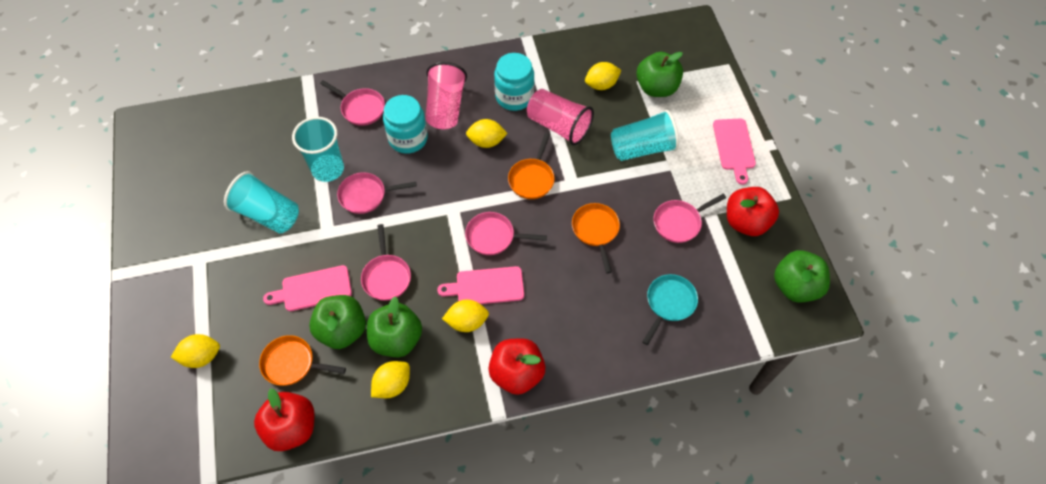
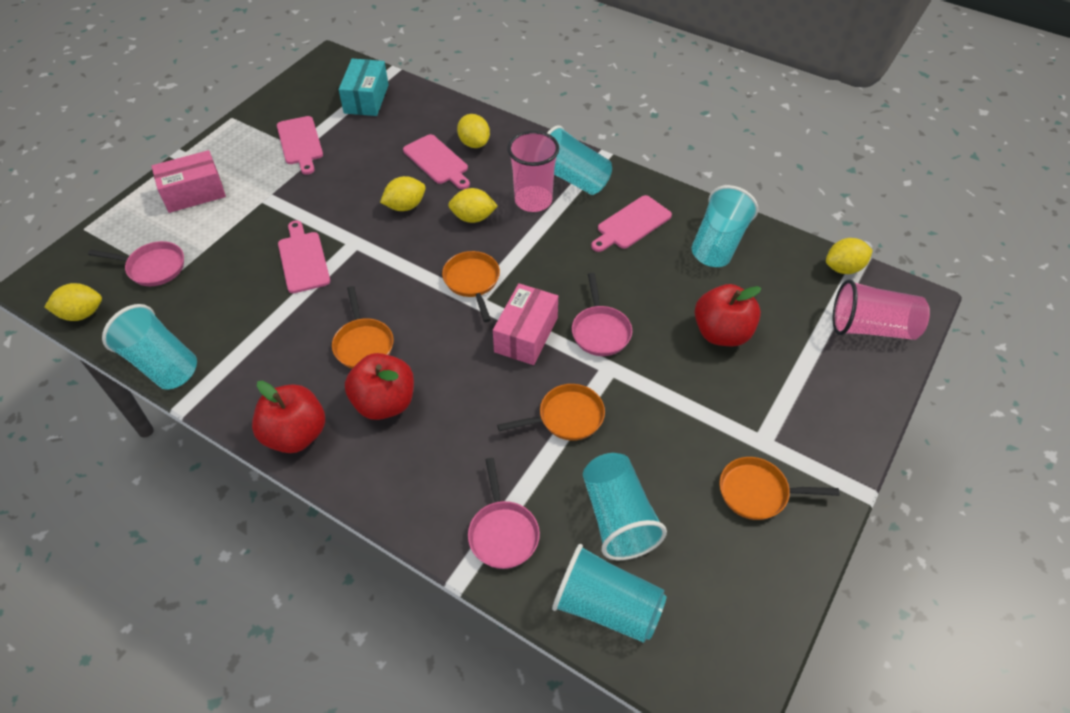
green apple: [309,295,366,349] [367,296,422,357] [636,52,683,97] [774,250,830,302] = 4 -> none = 0
orange pan: [259,335,346,386] [508,133,555,199] [572,203,620,274] = 3 -> [332,286,394,368] [442,251,500,322] [497,384,605,441] [720,457,839,520] = 4
pink box: none = 0 -> [151,150,226,213] [493,283,558,365] = 2
pink cutting board: [263,265,352,311] [437,266,524,304] [713,119,756,185] = 3 -> [277,116,323,175] [278,220,330,293] [403,134,470,189] [591,195,672,252] = 4
pink pan: [320,80,385,126] [337,172,417,214] [361,224,411,301] [465,212,547,255] [654,194,726,243] = 5 -> [88,241,184,286] [468,458,540,569] [572,273,632,356] = 3
turquoise box: none = 0 -> [339,59,388,116] = 1
turquoise cup: [224,171,299,234] [292,117,344,182] [611,110,679,161] = 3 -> [102,304,197,390] [547,125,612,195] [552,544,667,643] [583,453,667,560] [692,185,758,267] = 5
turquoise jar: [383,95,428,154] [494,53,534,111] = 2 -> none = 0
turquoise pan: [642,274,698,345] = 1 -> none = 0

